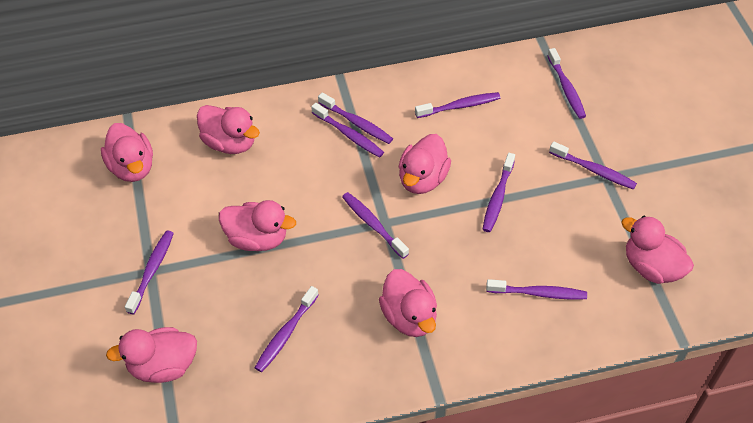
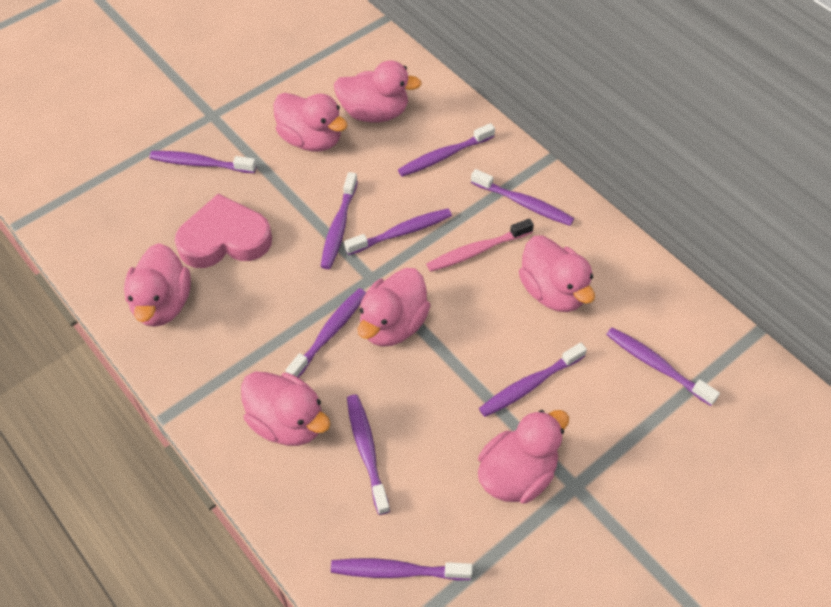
pink heart: none = 0 -> [175,194,272,268] = 1
pink toothbrush: none = 0 -> [426,219,534,272] = 1

